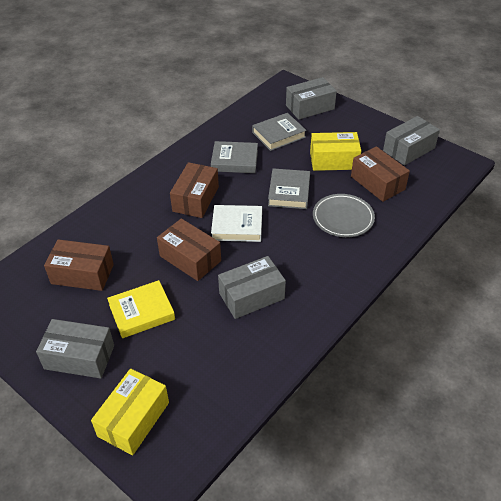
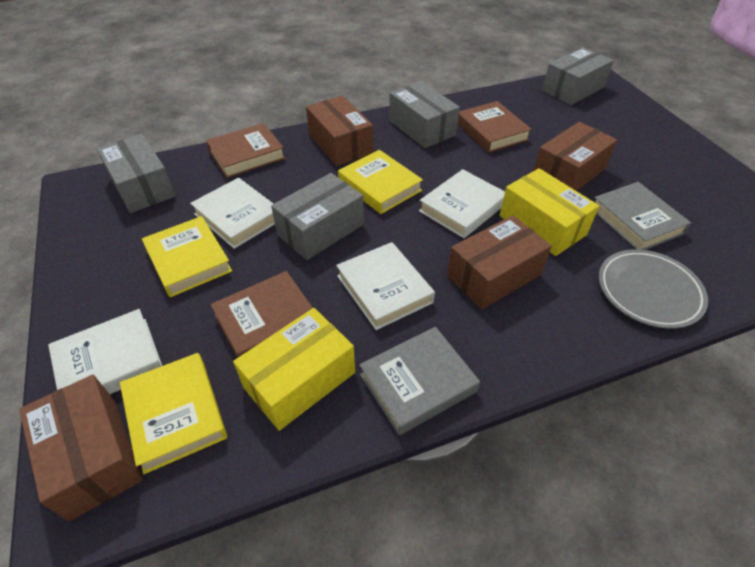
brown book: none = 0 -> [206,123,285,178] [210,271,313,358] [458,101,532,153] = 3
grey book: [211,141,258,173] [252,113,306,151] [268,168,310,209] = 3 -> [359,327,480,435] [594,182,691,250] = 2
white book: [211,205,262,242] = 1 -> [48,309,162,394] [190,178,275,249] [336,242,435,330] [419,169,505,238] = 4
yellow book: [107,280,175,338] = 1 -> [120,353,227,474] [142,216,232,297] [338,150,423,214] = 3

